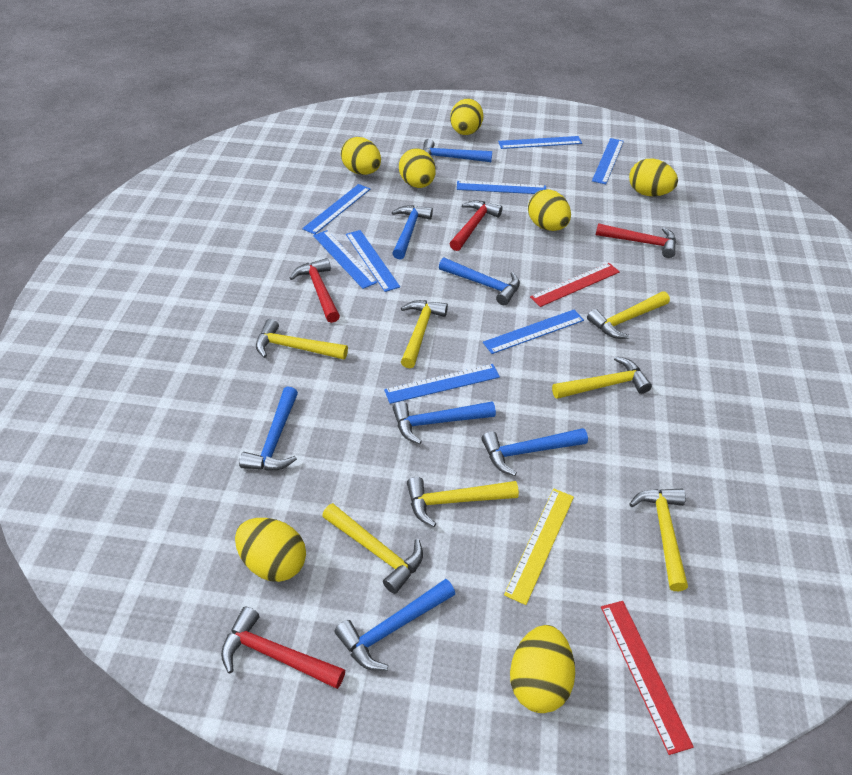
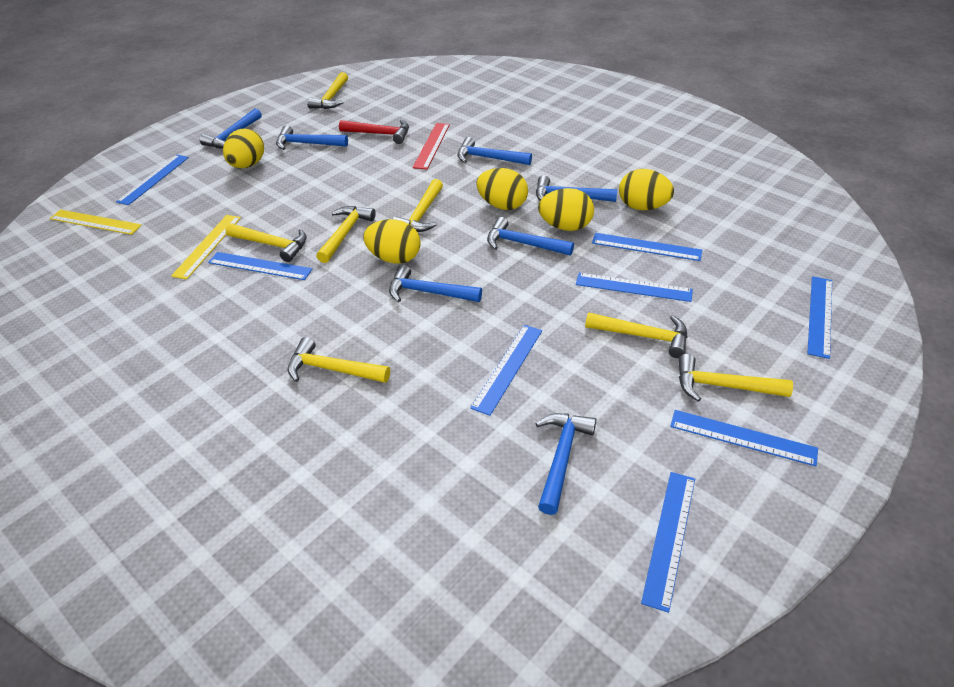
red hammer: [221,607,345,689] [290,258,340,323] [450,200,502,251] [596,223,676,258] = 4 -> [339,120,409,144] = 1
red ruler: [530,263,620,307] [601,601,694,755] = 2 -> [413,123,450,170] = 1
yellow egg: [235,518,306,582] [341,137,381,175] [399,148,436,188] [450,99,484,135] [510,625,575,713] [528,189,571,231] [629,159,678,196] = 7 -> [223,128,264,168] [363,219,421,264] [476,168,528,210] [538,188,594,231] [619,169,674,210] = 5
yellow ruler: [504,489,574,605] = 1 -> [49,210,142,235] [171,215,241,280] = 2

